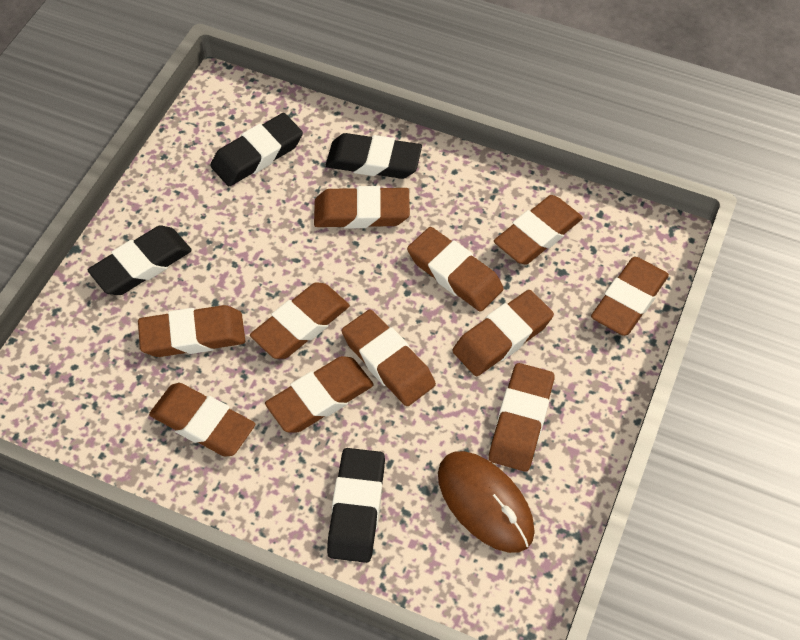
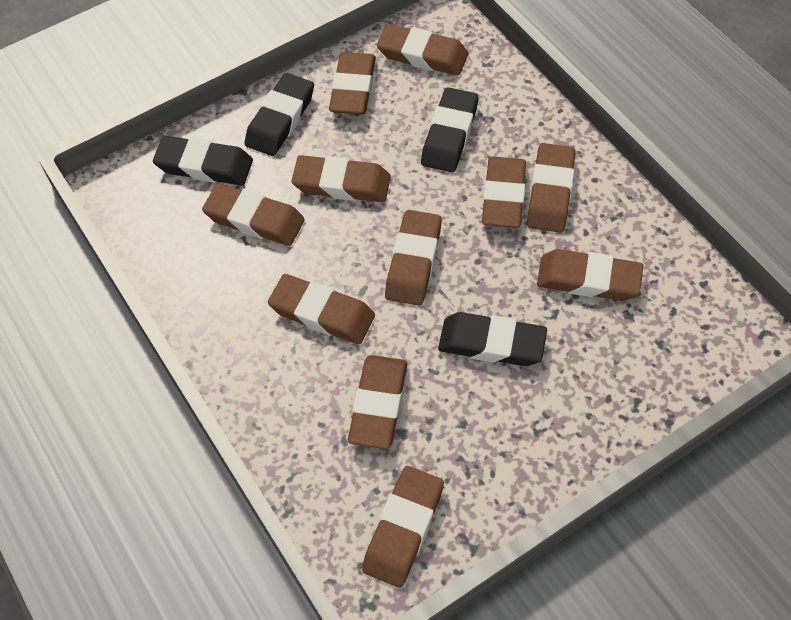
brown mouse: [438,451,535,553] = 1 -> none = 0

